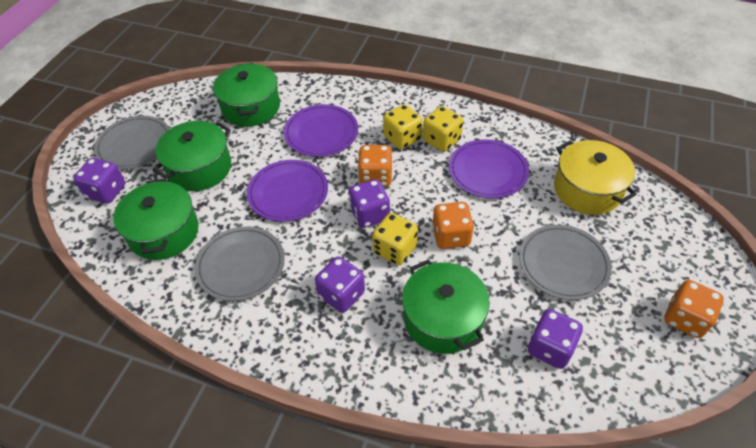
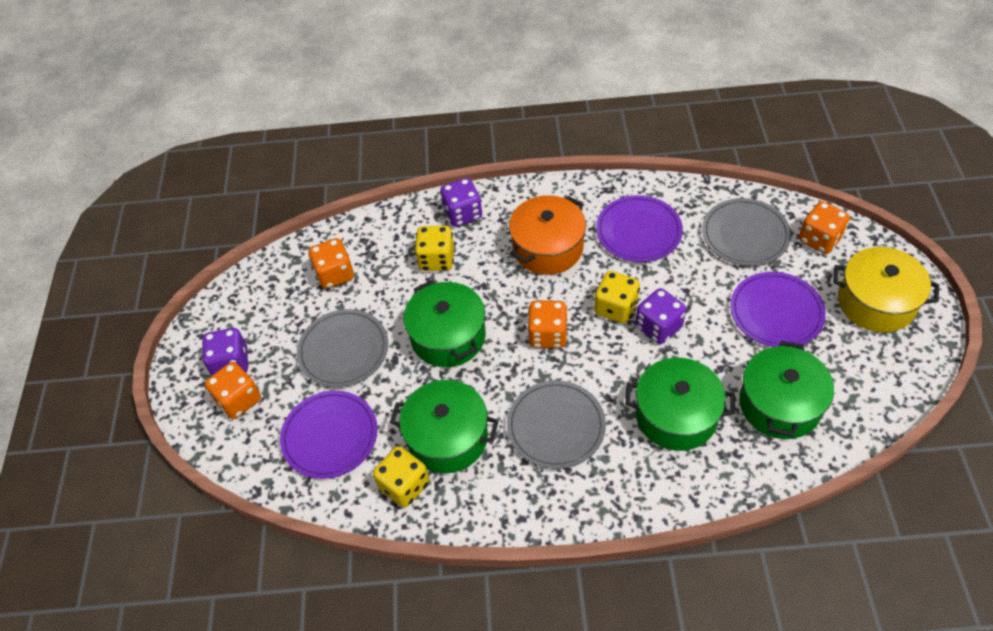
orange dice: [358,145,393,187] [432,202,474,249] [664,280,724,338] = 3 -> [205,362,261,419] [308,238,354,289] [527,300,568,348] [799,201,850,254] = 4
orange pot: none = 0 -> [509,195,586,275] = 1
purple dice: [73,158,125,204] [315,257,365,313] [348,179,390,228] [528,309,583,369] = 4 -> [202,328,248,376] [440,178,482,227] [635,288,686,344] = 3

